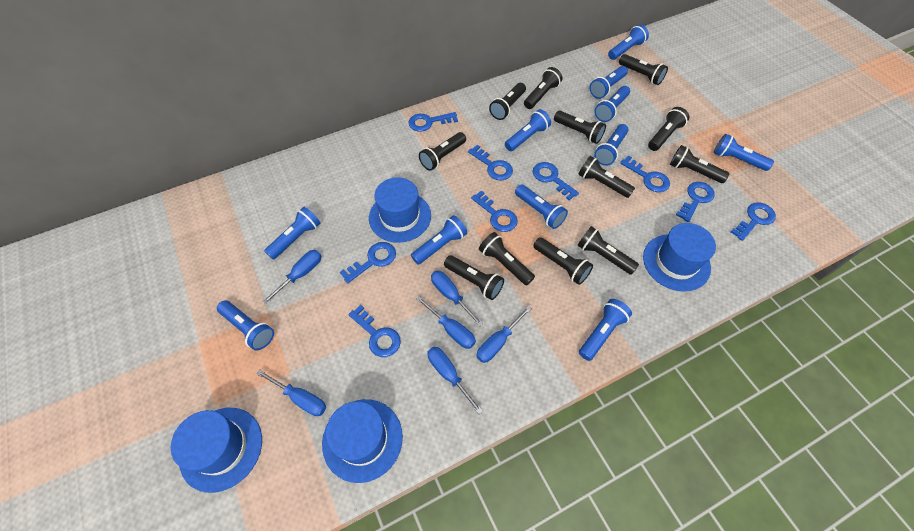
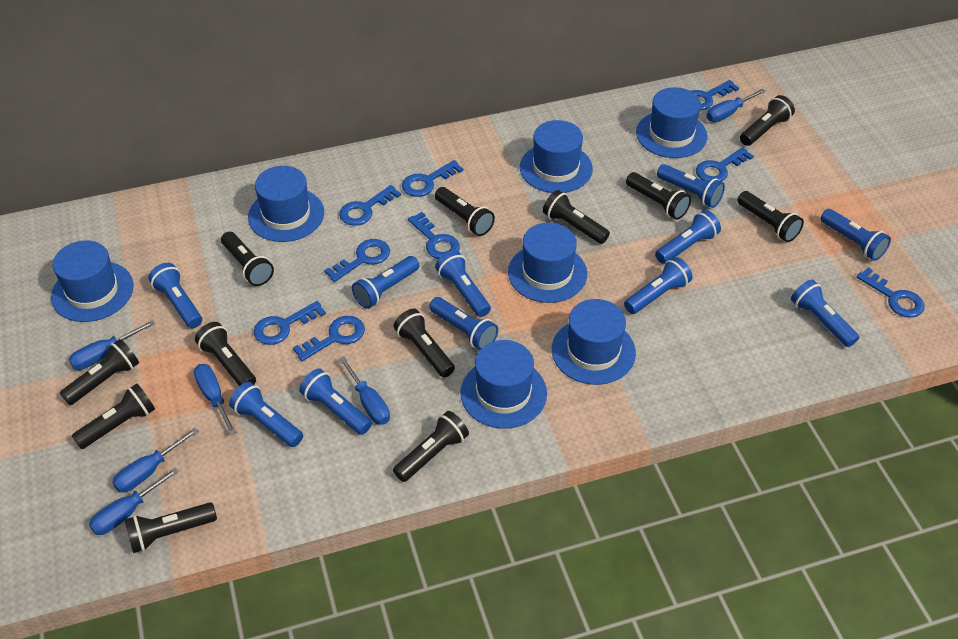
blue hat: [171,408,262,493] [322,399,403,483] [369,177,431,243] [643,223,716,292] = 4 -> [51,240,134,322] [248,166,324,242] [460,340,547,429] [508,223,587,303] [520,120,593,193] [552,299,636,385] [636,87,707,158] = 7

